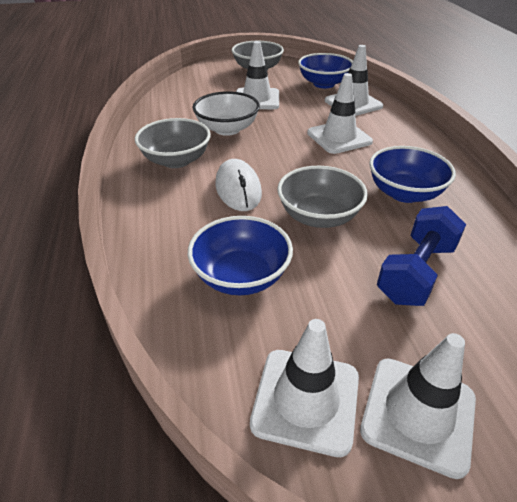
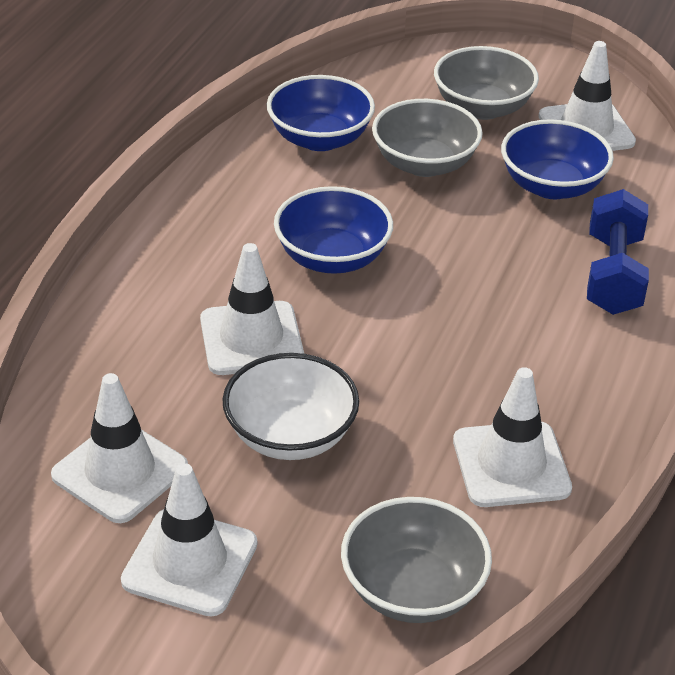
white mouse: [215,159,262,211] = 1 -> none = 0

